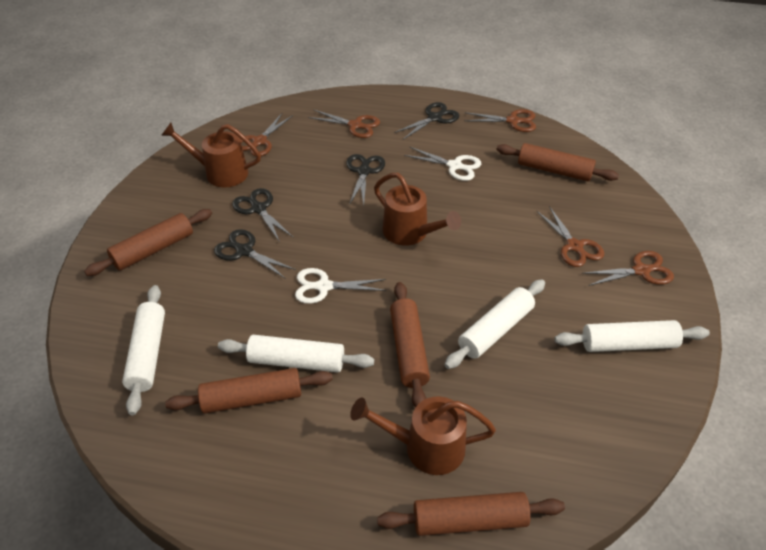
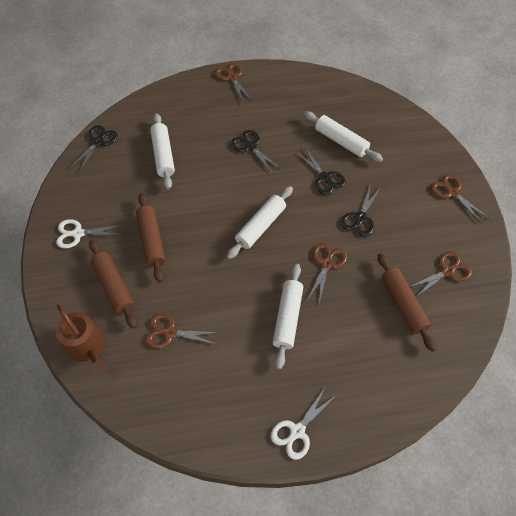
brown rolling pin: [84,209,212,276] [165,368,333,413] [377,492,565,536] [390,282,430,407] [496,143,619,181] = 5 -> [89,240,137,329] [136,193,165,283] [378,253,436,352] = 3
brown watering can: [161,123,261,188] [350,396,496,475] [374,173,461,246] = 3 -> [56,304,109,376] = 1

